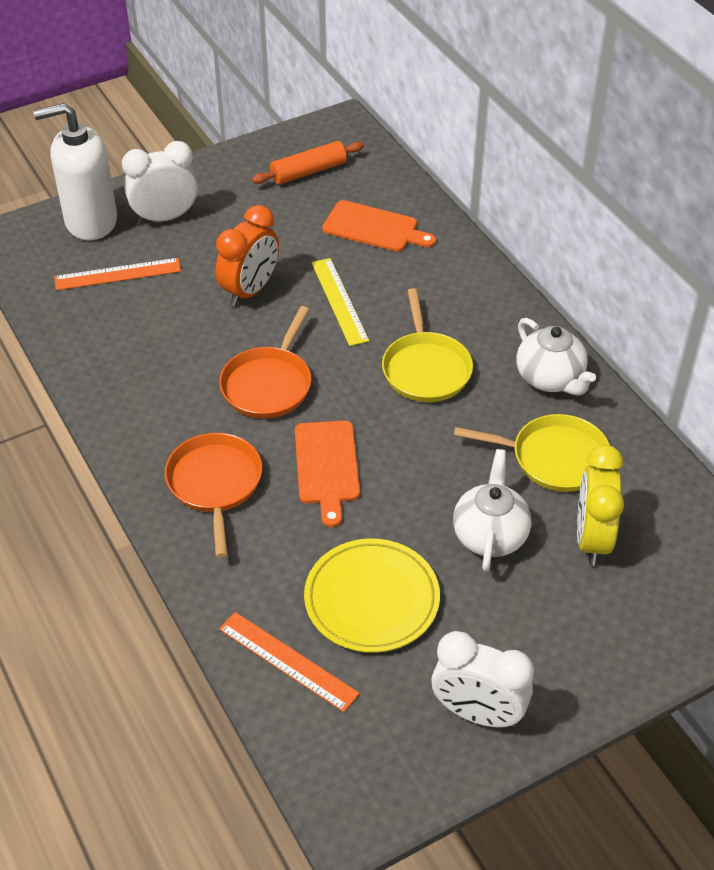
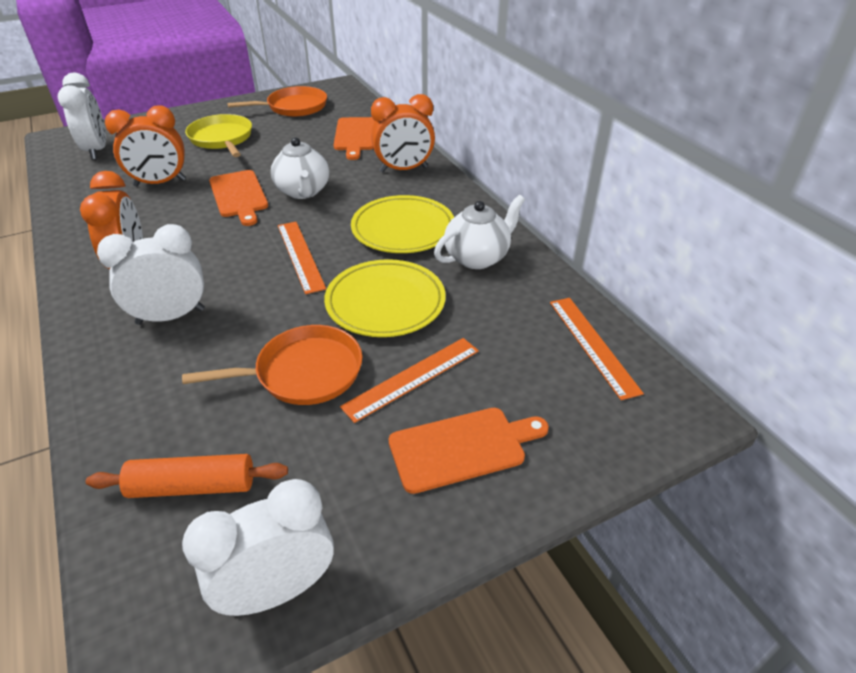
orange clock: [215,205,279,307] = 1 -> [80,171,143,269] [105,105,186,187] [371,94,435,172] = 3
orange cutting board: [295,421,360,527] [322,200,436,252] = 2 -> [209,170,268,226] [334,117,375,160] [388,408,549,494] = 3
orange ruler: [54,258,181,290] [219,612,360,712] = 2 -> [278,222,326,294] [340,338,479,423] [550,298,644,400] = 3
white clock: [122,141,198,224] [432,631,534,728] = 2 -> [58,73,106,160] [97,224,205,325] [182,479,334,616] = 3
white soap dispenser: [33,103,117,240] = 1 -> none = 0
yellow clock: [577,445,624,565] = 1 -> none = 0
yellow pan: [382,288,473,402] [454,414,610,492] = 2 -> [185,114,252,157] = 1
yellow plate: [304,539,440,653] = 1 -> [324,259,446,337] [351,195,454,253] = 2
yellow ruler: [311,258,369,346] = 1 -> none = 0

